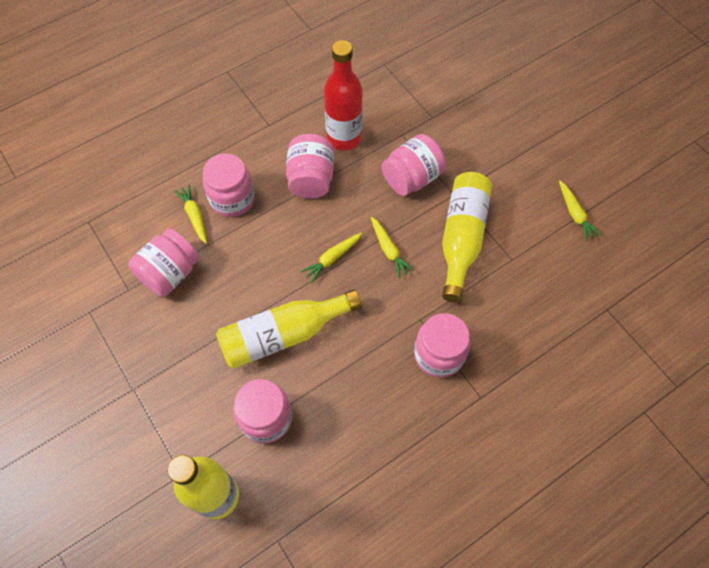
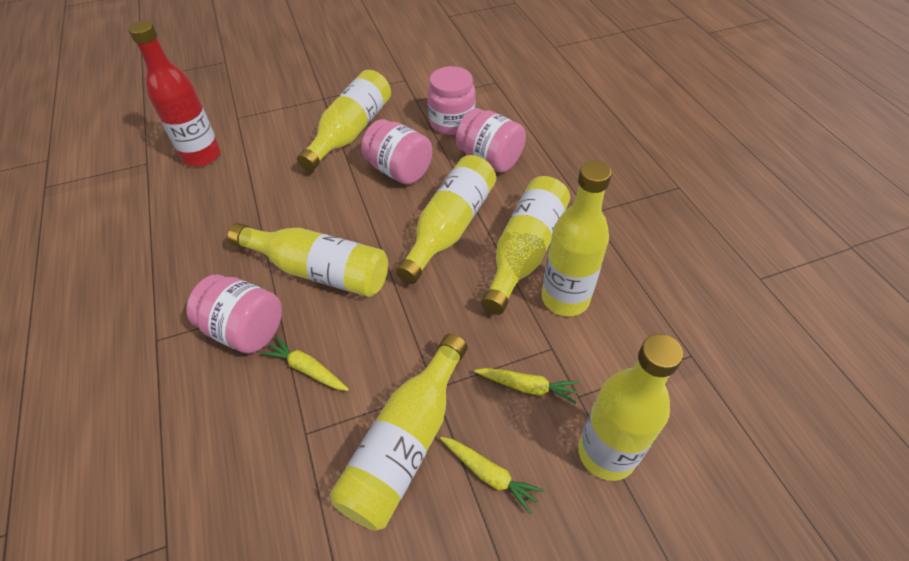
pink jar: [128,228,199,297] [203,154,255,217] [233,379,292,444] [286,134,334,199] [382,134,446,196] [414,313,471,378] = 6 -> [186,274,282,354] [361,119,432,185] [427,66,476,135] [456,108,526,173] = 4
yellow bottle: [168,455,239,519] [216,289,361,369] [442,172,492,302] = 3 -> [228,223,388,297] [297,70,391,171] [330,334,468,531] [396,155,496,284] [481,176,570,315] [541,161,612,316] [578,334,683,481] = 7
yellow carrot: [174,184,207,244] [301,232,362,283] [371,217,414,278] [559,181,601,241] = 4 -> [261,336,349,391] [440,437,544,514] [474,368,579,404] = 3

